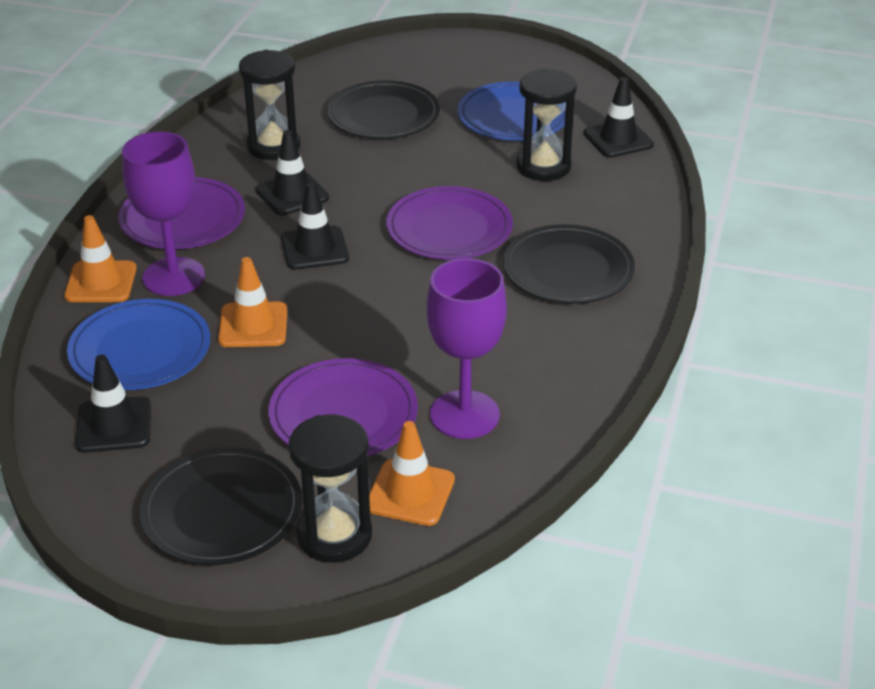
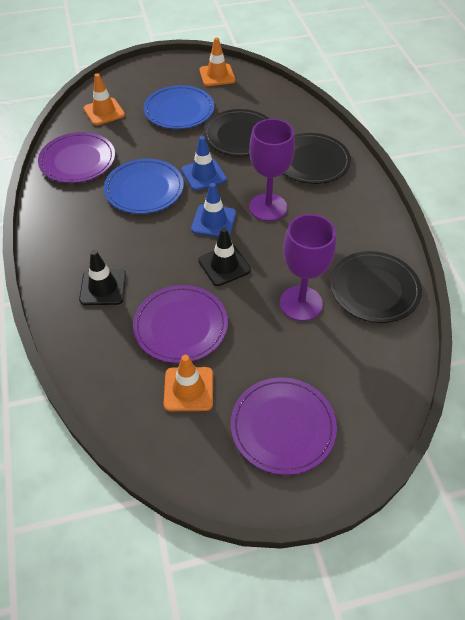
black hourglass: [239,50,301,160] [288,415,372,562] [516,69,577,181] = 3 -> none = 0
black traffic cone: [75,355,151,453] [256,130,329,216] [281,182,349,270] [584,77,654,158] = 4 -> [79,250,126,305] [198,227,251,286] = 2
blue traffic cone: none = 0 -> [181,136,227,191] [191,183,236,237] = 2

